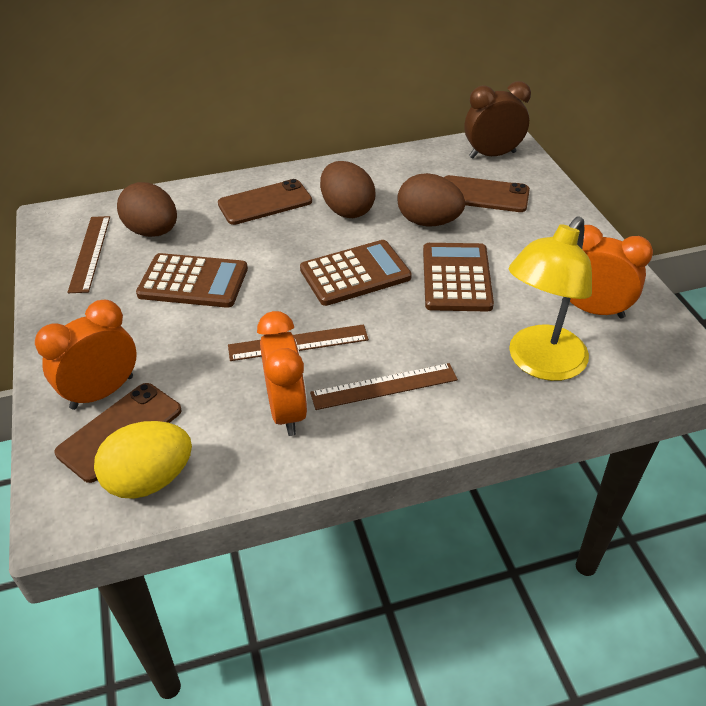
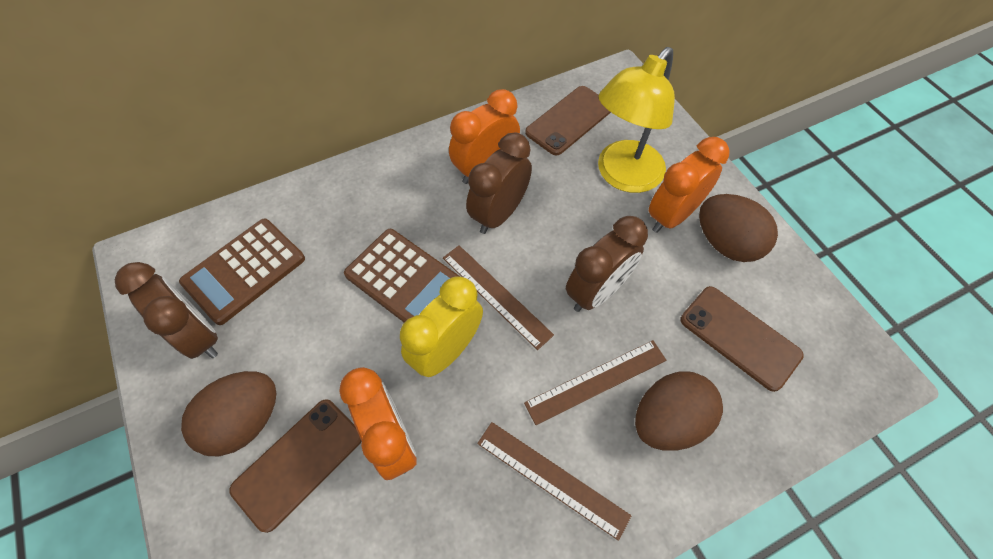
brown calculator: [136,253,248,308] [300,240,412,306] [423,243,494,312] = 3 -> [179,218,305,325] [344,229,460,323] = 2
brown clock: [464,81,531,159] = 1 -> [115,262,218,359] [466,132,532,234] [566,216,648,312] = 3
yellow clock: none = 0 -> [400,276,483,377] = 1
yellow egg: [94,421,192,499] = 1 -> none = 0

